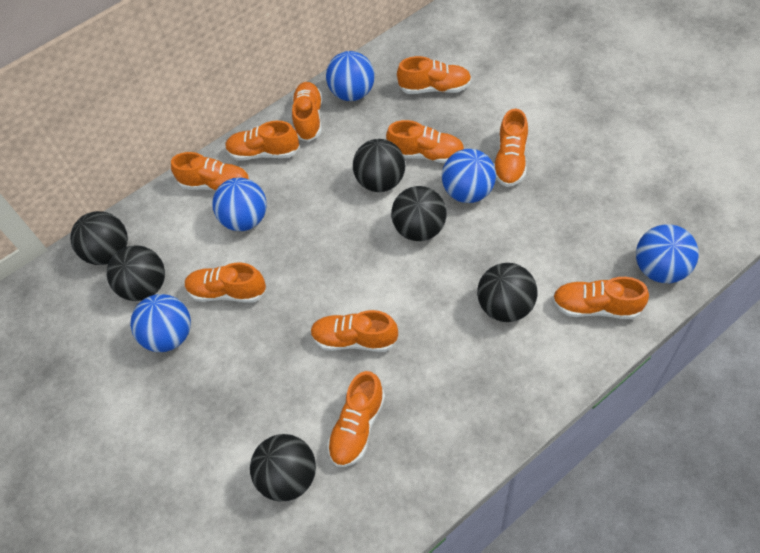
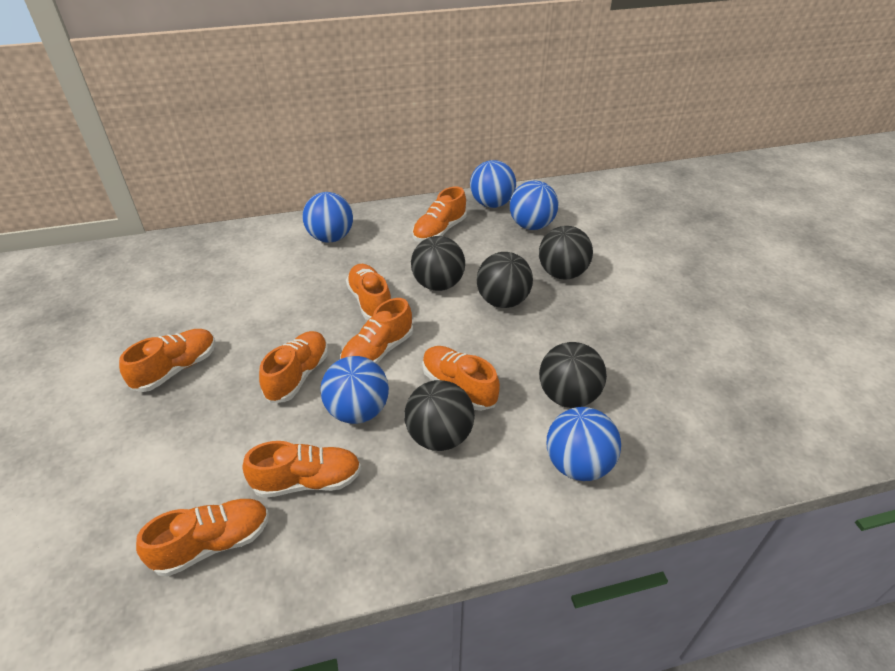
black ball: [70,211,128,265] [107,245,165,301] [250,434,316,502] [353,139,405,192] [391,186,447,241] [477,263,538,322] = 6 -> [404,380,475,451] [411,236,465,291] [476,252,533,308] [539,226,593,280] [539,342,607,408] = 5
orange shoe: [171,152,250,191] [185,262,267,303] [225,121,300,160] [292,82,322,142] [310,310,398,352] [327,371,385,467] [386,120,464,163] [397,56,472,94] [494,109,528,187] [552,277,649,319] = 10 -> [119,329,216,392] [136,499,269,577] [243,441,361,498] [259,331,328,403] [340,298,413,364] [346,264,391,320] [412,187,467,242] [422,346,500,411] = 8

